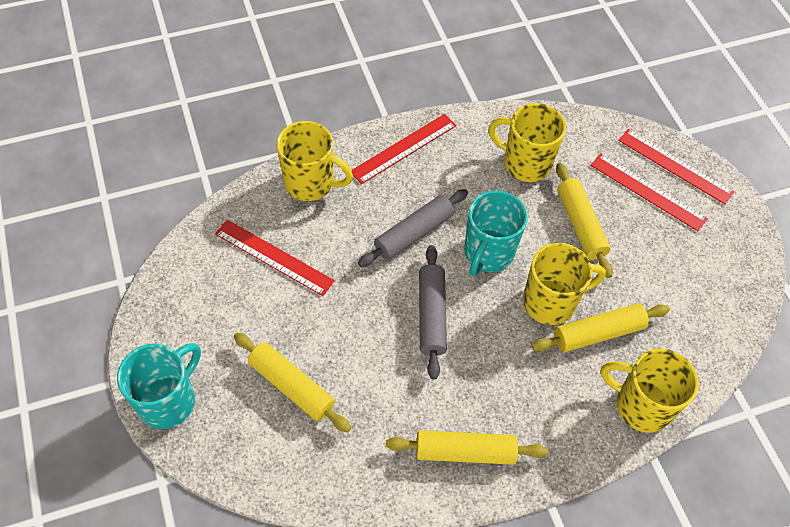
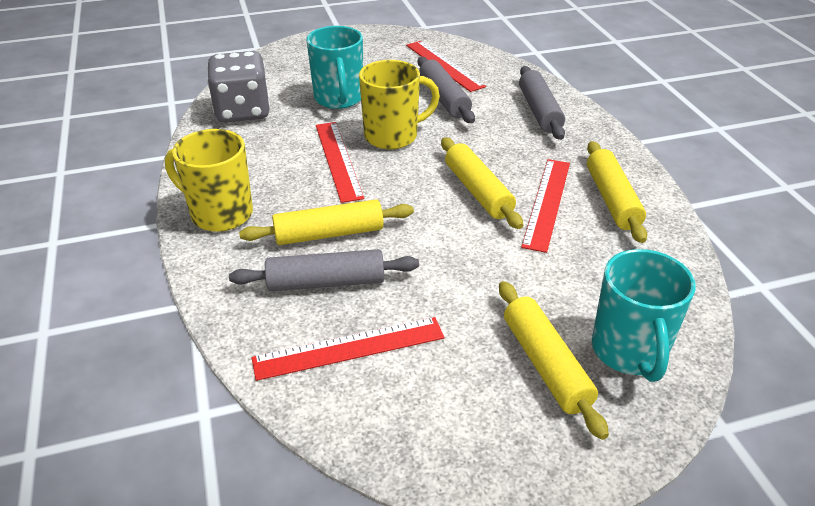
grey dice: none = 0 -> [207,51,270,123] = 1
grey rolling pin: [358,189,468,267] [419,245,447,380] = 2 -> [229,249,419,291] [418,57,475,123] [519,66,565,140] = 3
yellow mug: [276,121,353,201] [489,103,566,182] [523,243,606,325] [601,349,699,433] = 4 -> [165,129,253,232] [359,60,440,149] = 2

